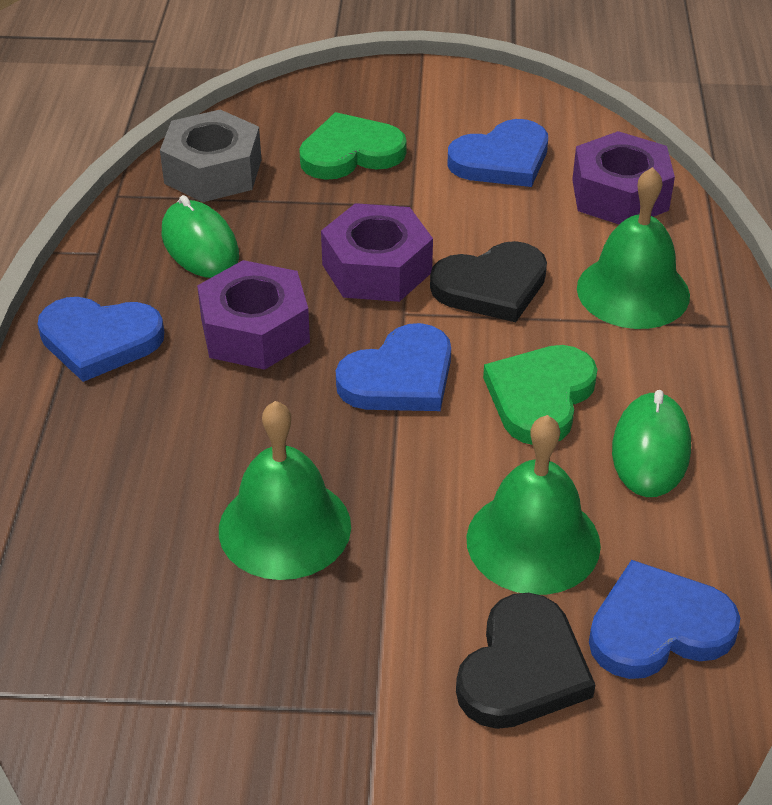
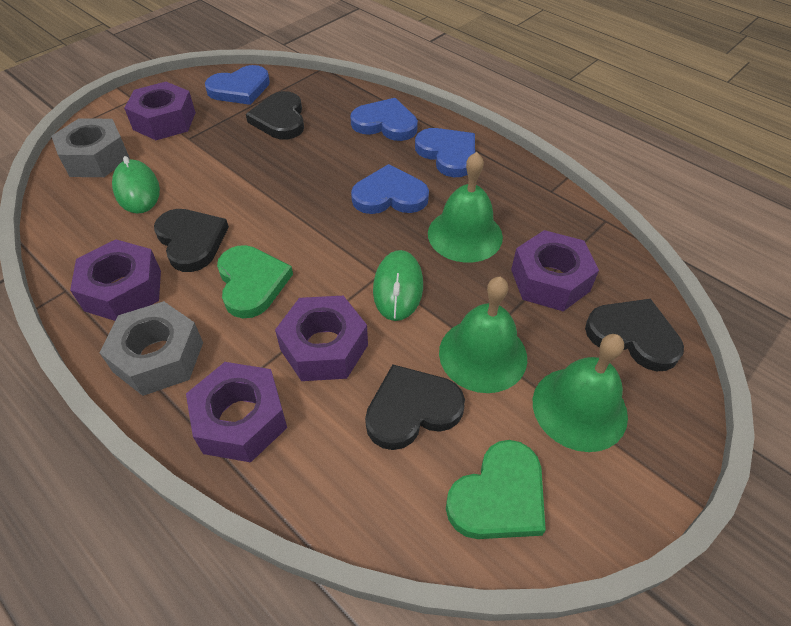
black heart: [430,241,547,322] [456,593,595,729] = 2 -> [154,209,229,272] [246,91,304,140] [365,364,465,450] [585,299,684,371] = 4
grey nut: [160,110,261,202] = 1 -> [51,118,130,177] [100,301,203,396] = 2
purple nut: [197,260,310,370] [321,203,433,302] [572,131,675,224] = 3 -> [70,239,161,321] [124,82,196,140] [186,362,287,462] [275,296,368,381] [511,230,599,311] = 5

